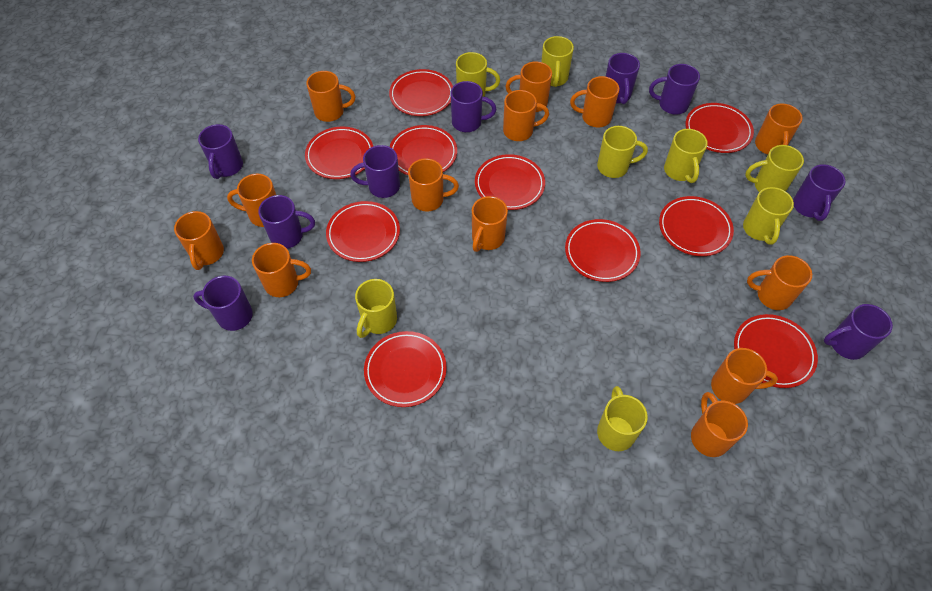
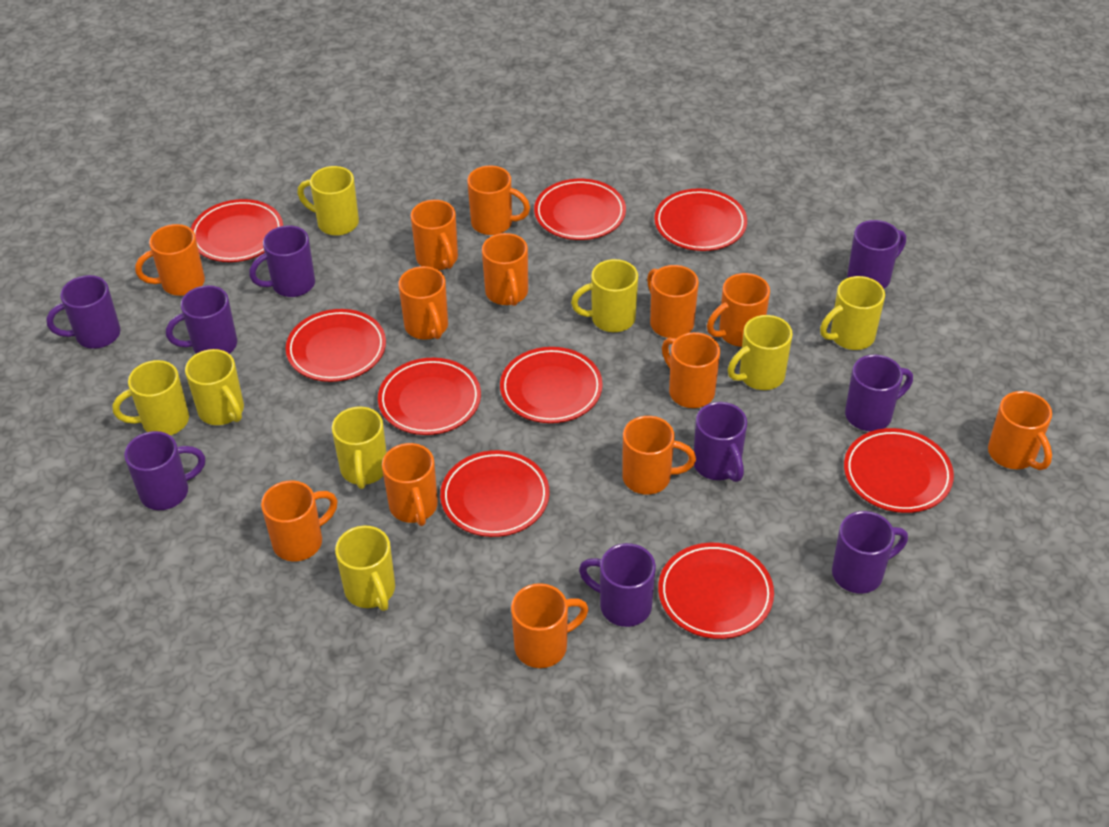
red plate: [305,127,373,179] [326,201,400,262] [364,331,447,407] [389,69,453,116] [390,125,457,175] [475,154,545,210] [565,219,641,282] [659,196,734,256] [686,103,754,153] [734,314,818,388] = 10 -> [191,199,283,262] [286,309,386,382] [378,358,481,435] [440,450,549,537] [500,347,603,423] [534,179,626,240] [654,188,747,251] [658,543,774,639] [844,428,954,513] = 9

